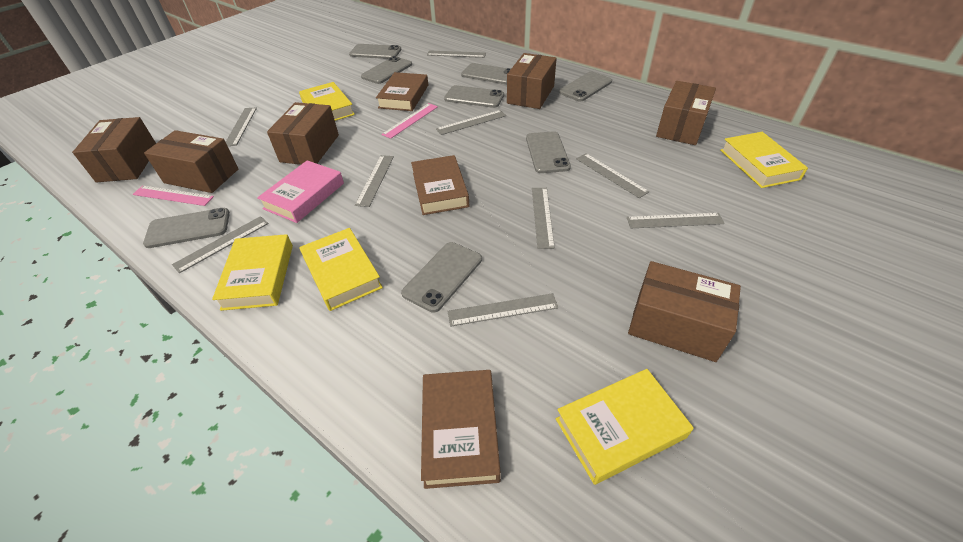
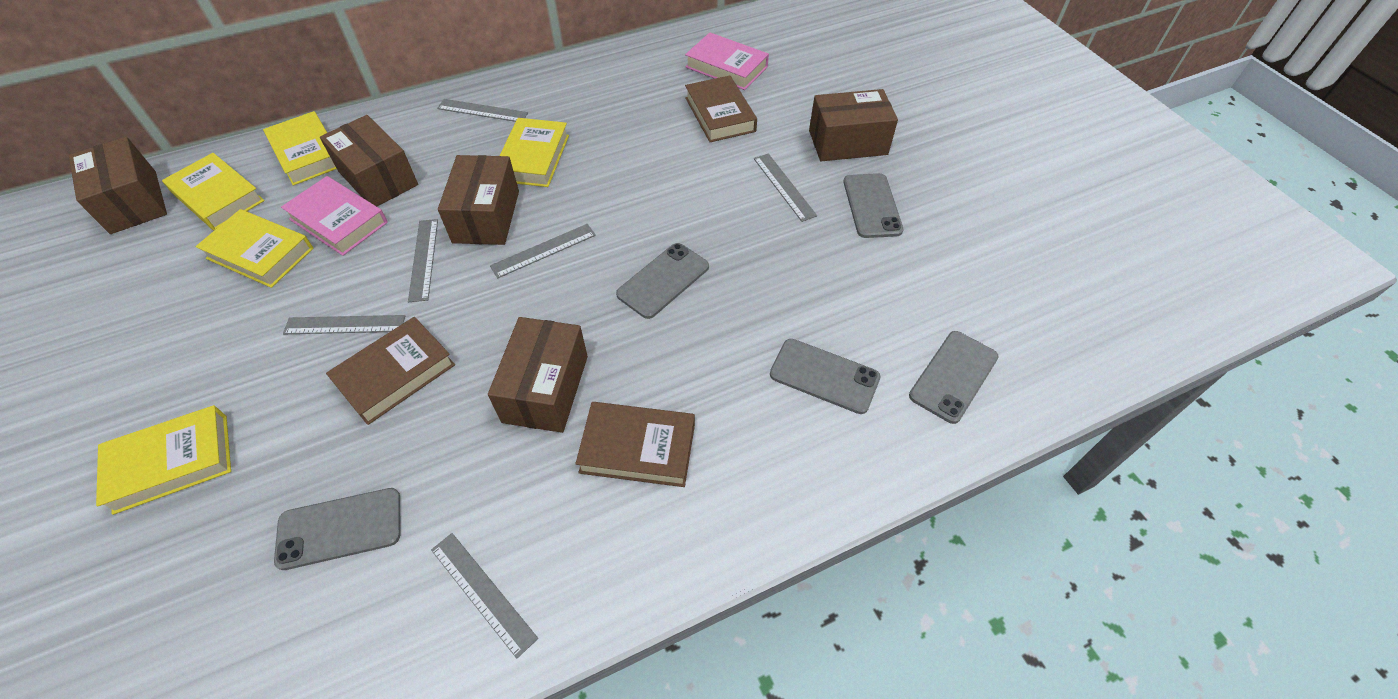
brown box: [72,117,156,182] [144,130,238,193] [267,102,339,165] [507,53,557,109] [628,261,741,362] [656,81,716,145] = 6 -> [69,137,167,234] [320,115,418,206] [438,155,519,245] [488,317,588,433] [809,89,898,161] = 5
grey phone: [143,208,230,248] [349,44,401,59] [361,56,412,84] [401,242,482,313] [444,85,504,108] [461,63,511,85] [526,131,571,173] [559,72,612,101] = 8 -> [274,488,400,570] [616,243,709,319] [770,339,881,414] [843,173,903,238] [909,331,999,424] = 5
grey ruler: [172,216,269,273] [226,108,257,146] [355,155,394,207] [427,50,486,58] [436,110,506,135] [448,293,558,327] [532,188,555,249] [576,153,649,198] [627,213,725,228] = 9 -> [283,315,405,334] [408,219,438,302] [431,533,538,658] [437,99,528,122] [490,224,596,278] [754,153,817,222] = 6
pink book: [257,160,344,223] = 1 -> [281,176,388,256] [685,32,769,90] = 2
pink ruler: [132,186,214,206] [381,103,438,139] = 2 -> none = 0

